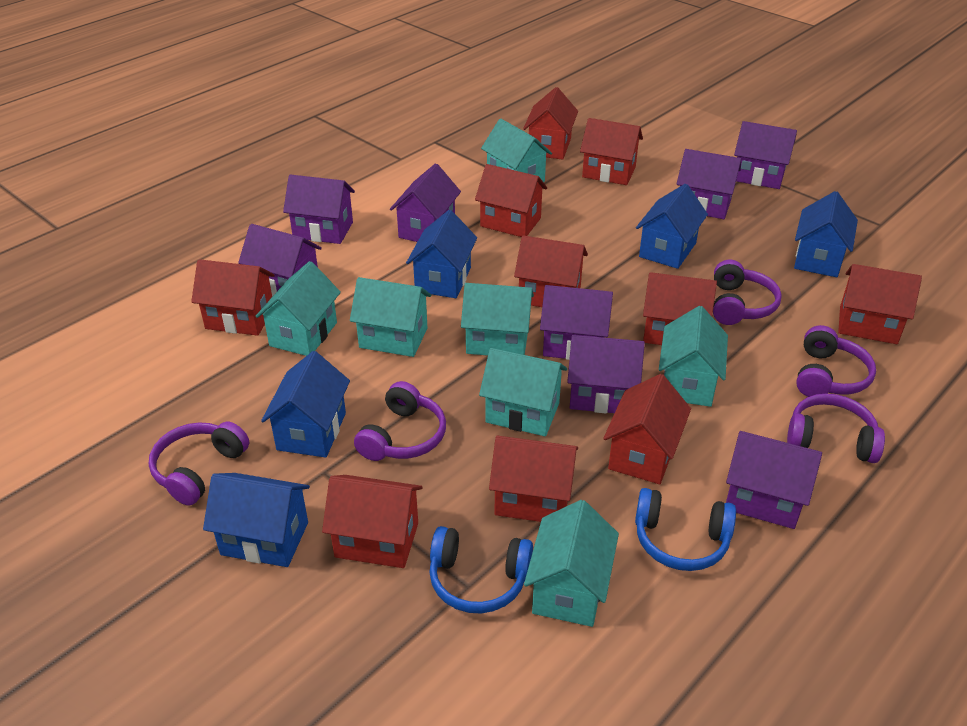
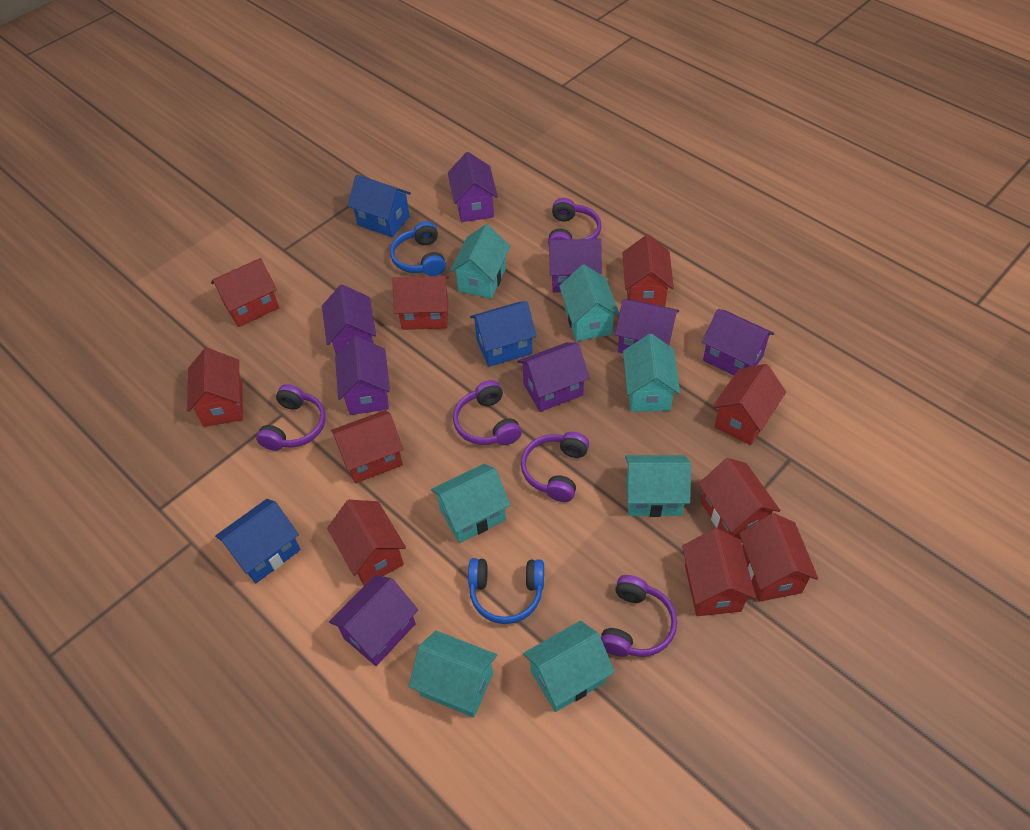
blue house: [203,473,310,567] [261,351,350,458] [406,210,477,298] [636,184,708,269] [794,191,858,277] = 5 -> [215,499,301,583] [348,175,411,237] [470,301,537,367] = 3

